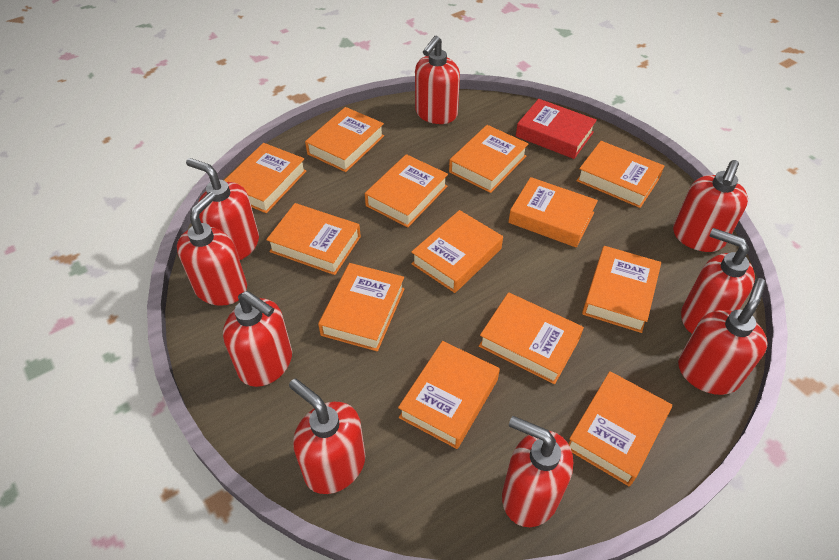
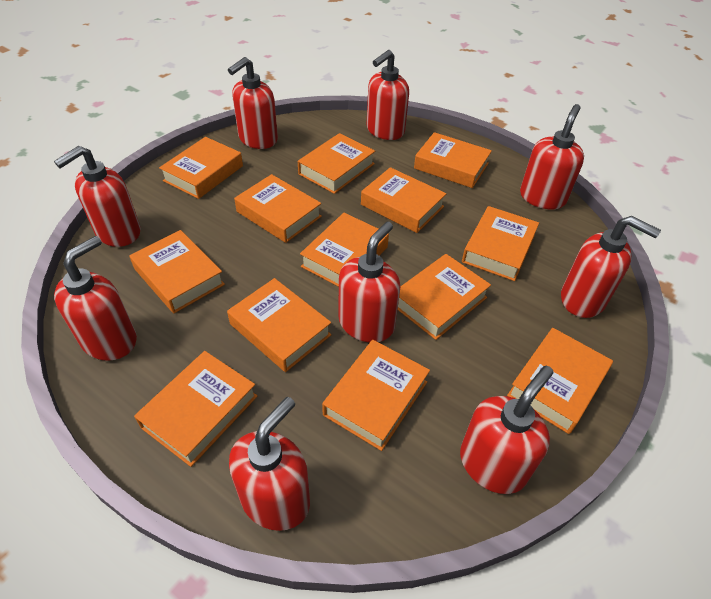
red book: [516,99,597,159] = 1 -> none = 0

